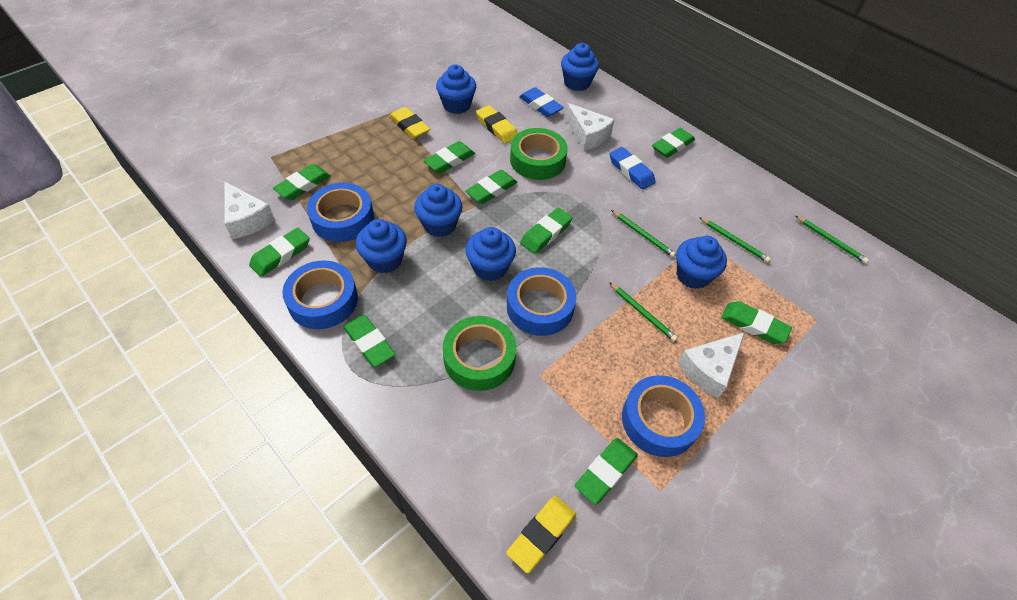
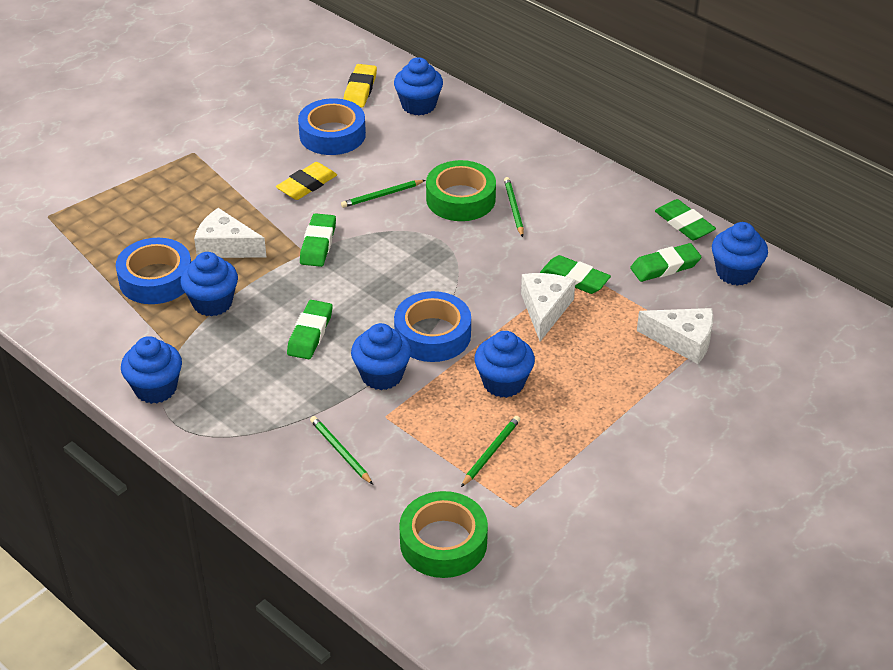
blue eraser: [519,87,564,117] [610,147,656,190] = 2 -> none = 0
blue tape: [282,260,358,329] [307,183,374,242] [507,267,576,336] [622,375,705,457] = 4 -> [116,238,191,304] [298,98,366,155] [394,291,471,362] = 3
green eraser: [249,228,310,277] [273,164,331,200] [343,315,395,367] [424,141,475,173] [465,170,518,204] [520,208,573,254] [575,438,638,505] [652,128,695,158] [721,301,792,344] = 9 -> [287,300,333,359] [300,213,336,267] [540,255,611,294] [630,243,701,282] [655,199,716,240] = 5
yellow eraser: [389,107,430,139] [476,105,518,144] [506,496,576,573] = 3 -> [276,162,337,200] [344,64,377,108] = 2

